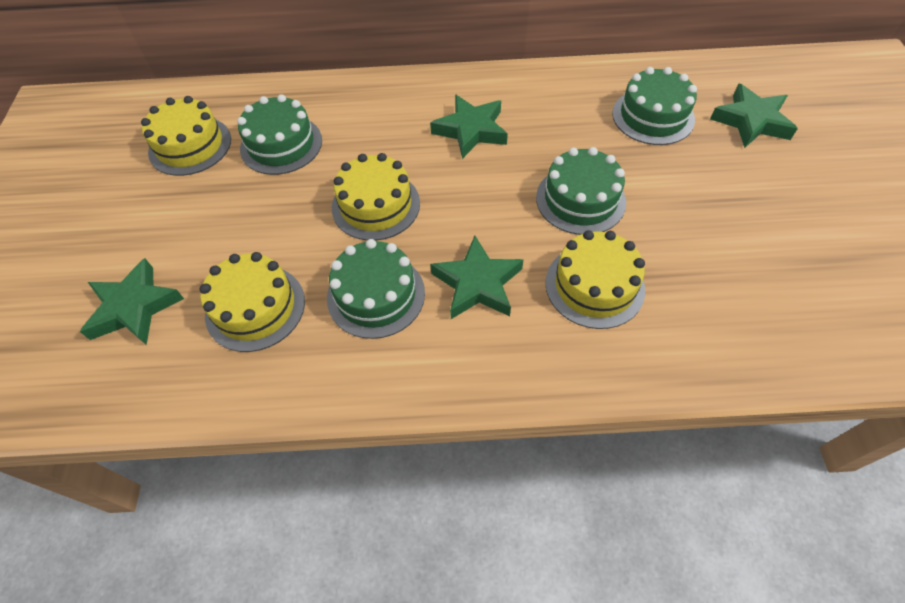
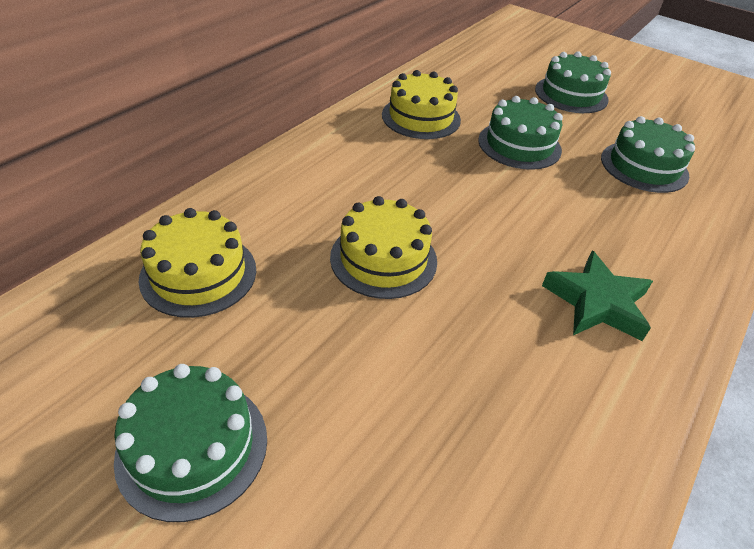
green star: [80,258,184,345] [430,94,508,159] [430,236,524,319] [710,84,798,148] = 4 -> [542,251,653,341] = 1
yellow cake: [141,96,231,176] [200,252,305,352] [332,153,420,241] [545,230,645,329] = 4 -> [139,208,256,318] [330,196,437,299] [382,70,461,139] = 3

